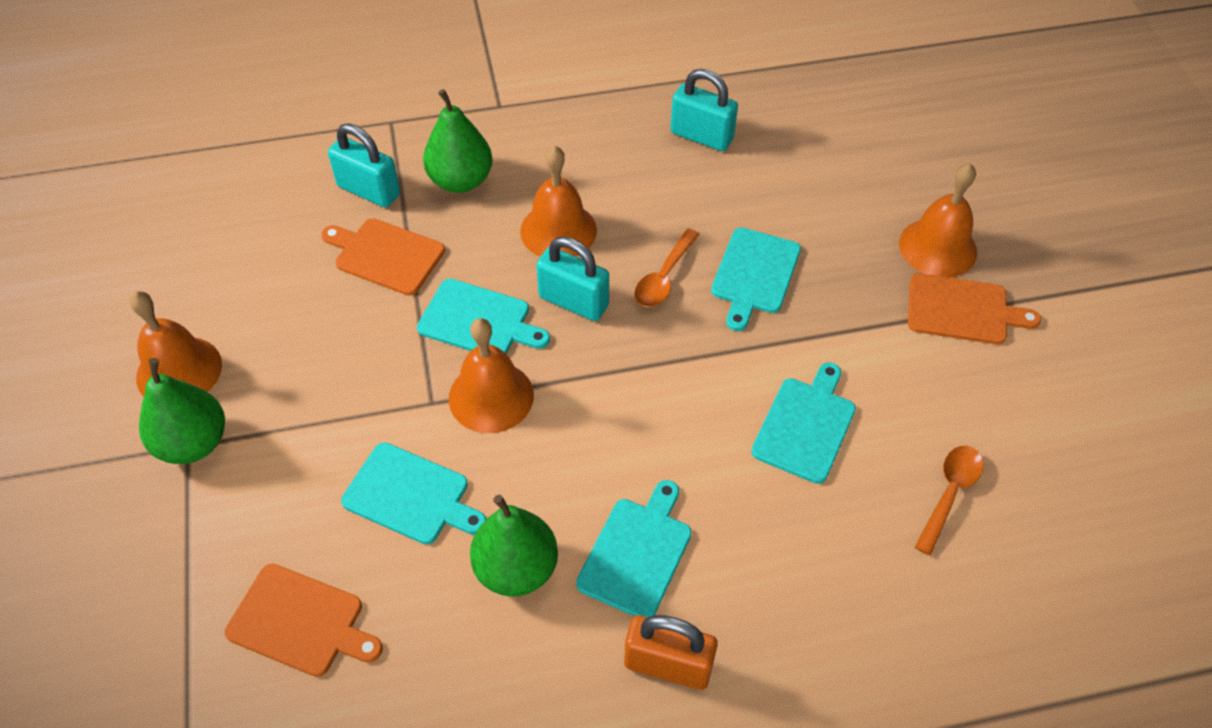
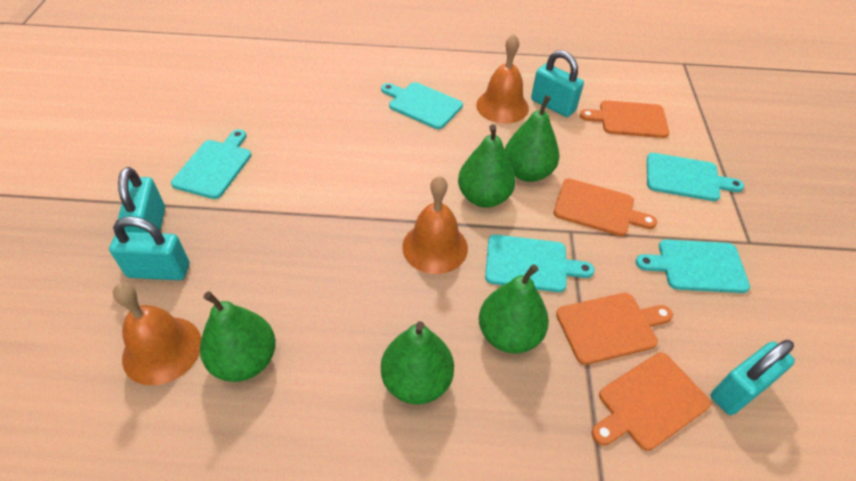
green pear: [139,358,225,464] [423,89,493,193] [470,494,558,597] = 3 -> [200,291,276,382] [381,321,454,404] [458,124,516,208] [479,264,549,354] [505,95,560,182] = 5
orange bell: [129,291,222,397] [449,318,534,433] [520,146,597,257] [899,163,977,278] = 4 -> [113,283,201,386] [402,176,468,274] [476,34,529,124] = 3
orange cutting board: [225,564,383,677] [321,218,445,295] [908,273,1041,344] = 3 -> [553,179,657,236] [556,293,673,365] [580,100,669,138] [592,352,711,451] = 4
orange padlock: [624,615,718,690] = 1 -> none = 0
orange spoon: [634,228,699,307] [915,446,983,556] = 2 -> none = 0
turquoise padlock: [328,123,400,208] [536,236,609,321] [670,69,738,151] = 3 -> [109,216,190,280] [118,167,165,233] [531,50,584,117] [710,340,795,415] = 4

